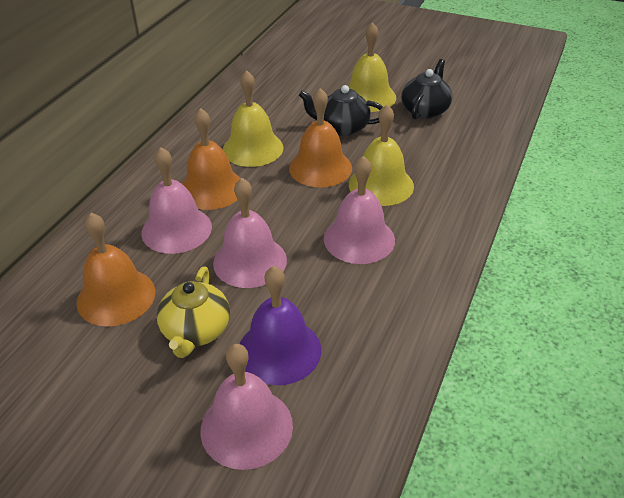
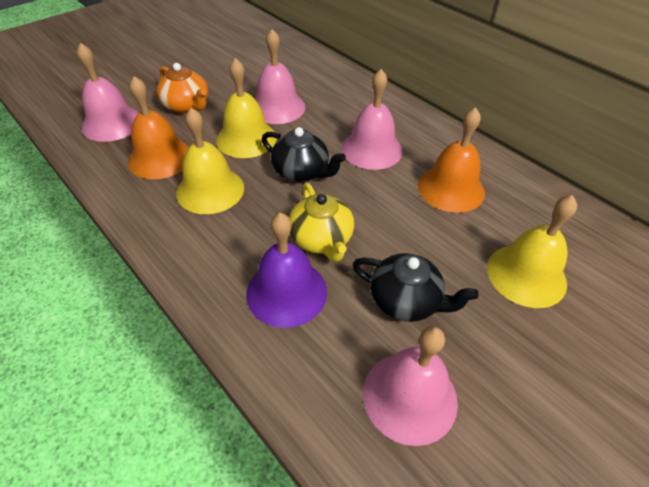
orange bell: [76,213,155,327] [182,108,241,210] [289,88,352,188] = 3 -> [128,76,189,179] [418,107,485,213] = 2
orange teapot: none = 0 -> [157,63,208,113] = 1

